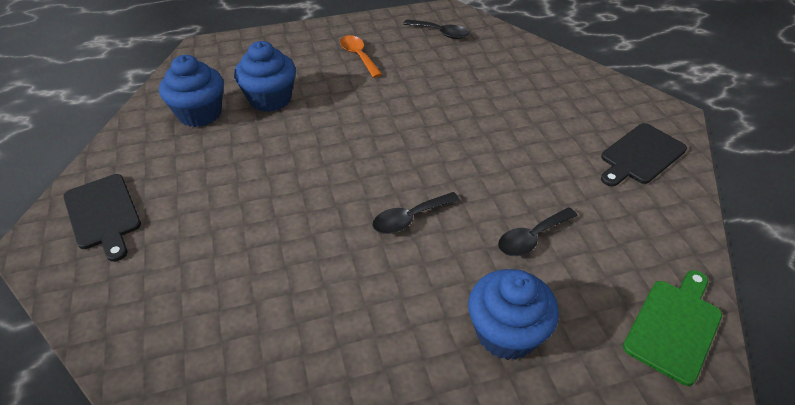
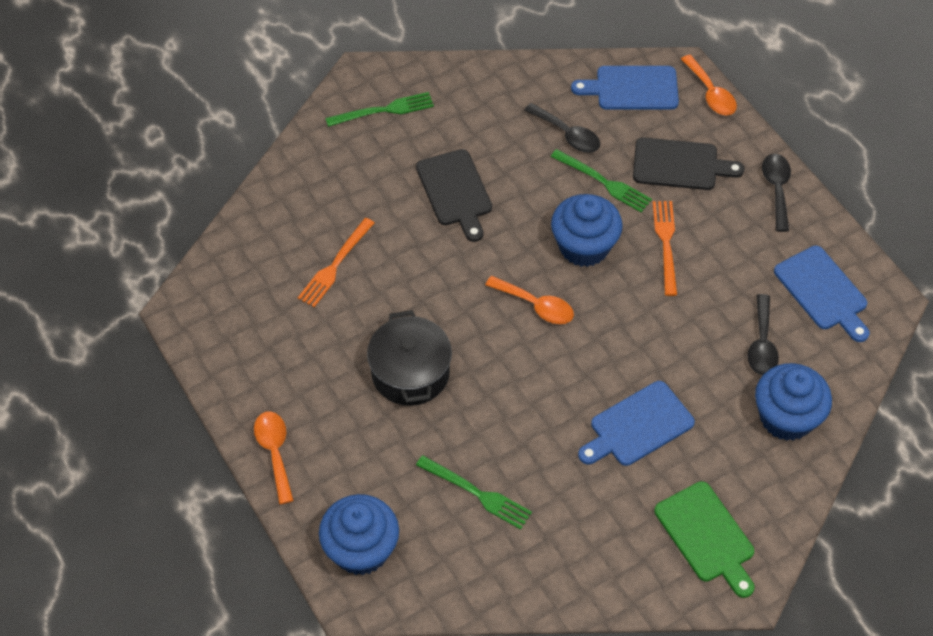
black pot: none = 0 -> [367,310,452,406] = 1
blue cutting board: none = 0 -> [571,66,679,110] [578,381,695,466] [774,246,870,342] = 3
green fork: none = 0 -> [325,92,434,127] [416,455,532,530] [551,149,652,213] = 3
orange fork: none = 0 -> [298,218,374,307] [653,201,677,296] = 2
orange spoon: [340,35,382,78] = 1 -> [254,411,294,504] [485,276,574,324] [681,55,737,115] = 3

